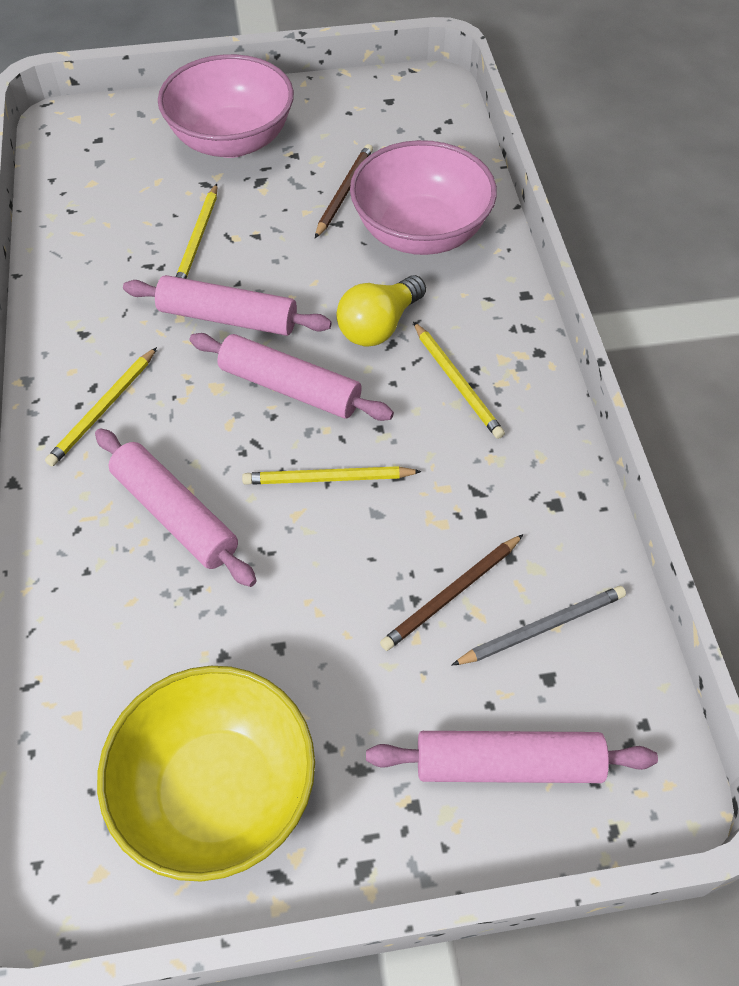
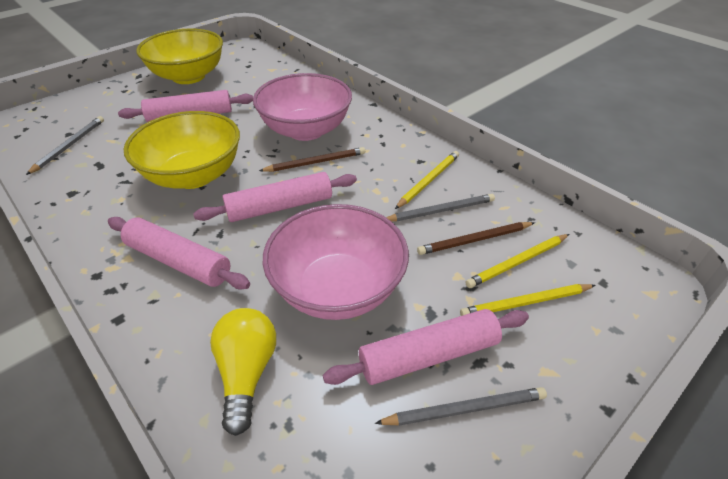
grey pencil: [452,586,626,665] = 1 -> [26,116,104,175] [375,387,547,426] [386,194,495,221] = 3
yellow bowl: [97,666,315,882] = 1 -> [124,111,240,189] [136,29,223,84] = 2
yellow pencil: [45,347,157,466] [176,184,217,279] [242,466,422,485] [413,322,505,439] = 4 -> [395,151,459,209] [460,284,595,316] [466,234,569,288] = 3

